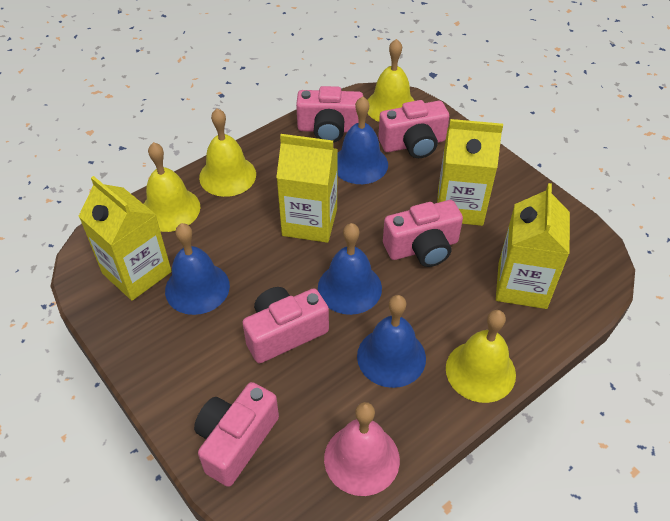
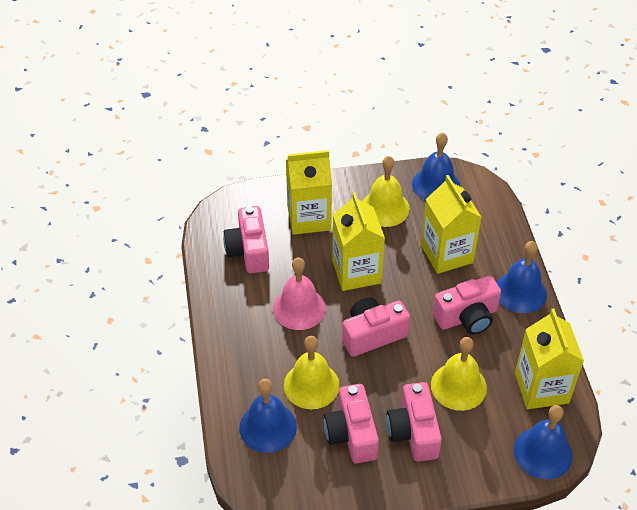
yellow bell: [144,142,200,232] [199,108,256,197] [368,39,415,122] [446,310,516,403] = 4 -> [284,336,340,409] [363,156,410,227] [431,337,487,411] = 3

